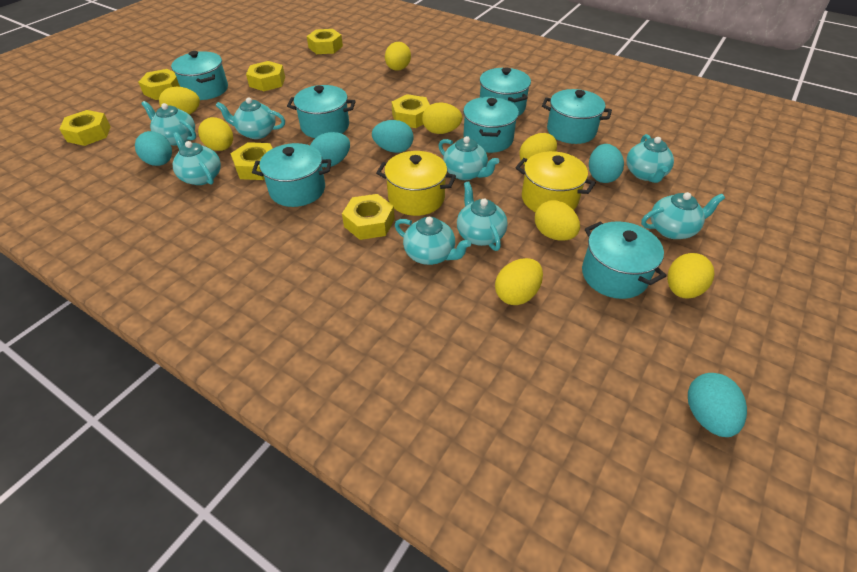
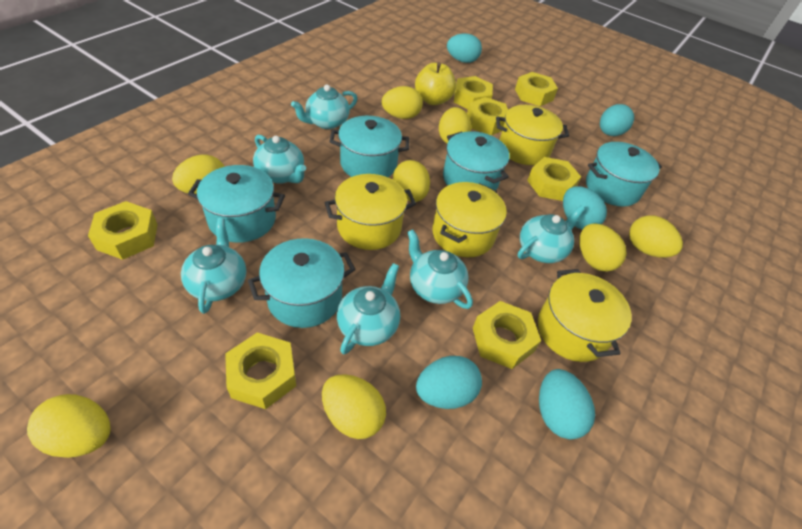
turquoise pot: [171,51,228,100] [252,143,331,207] [287,85,356,138] [463,97,519,153] [480,67,531,116] [542,89,612,144] [582,221,666,299] = 7 -> [188,165,285,243] [248,238,356,328] [329,116,409,177] [443,131,510,190] [586,142,662,207] = 5
turquoise teapot: [141,101,196,145] [173,132,221,185] [216,97,285,139] [395,217,471,265] [438,136,499,180] [457,182,508,251] [626,134,674,183] [641,192,725,239] = 8 -> [181,218,246,314] [253,134,306,184] [291,85,357,129] [337,263,400,354] [407,229,473,309] [517,206,585,263] = 6
yellow apple: none = 0 -> [415,62,456,105] = 1
yellow pot: [376,151,456,216] [515,151,596,212] = 2 -> [325,174,416,250] [432,182,507,257] [496,105,569,165] [538,269,632,362] = 4

